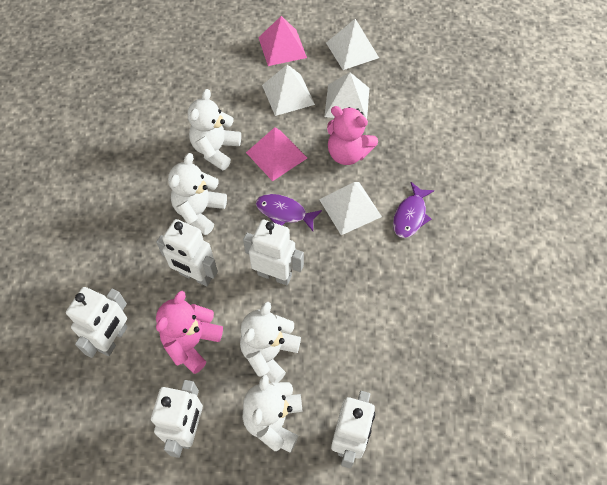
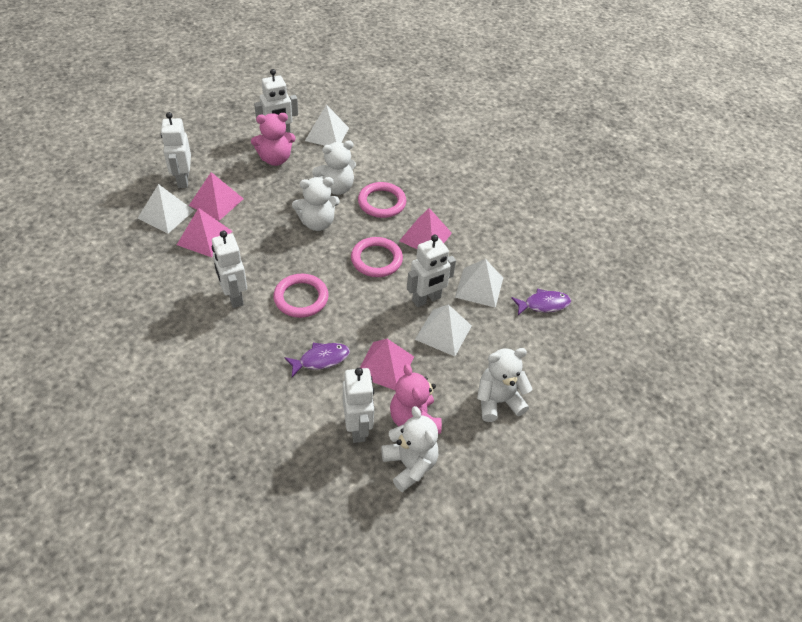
pink pyramid: [246,127,307,181] [258,16,307,66] = 2 -> [177,208,233,257] [189,172,244,221] [360,339,414,390] [400,208,452,249] = 4
pink ring: none = 0 -> [273,274,329,318] [351,237,403,277] [358,182,406,218] = 3

